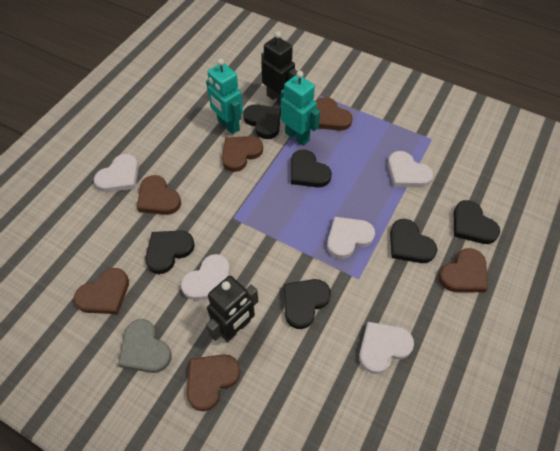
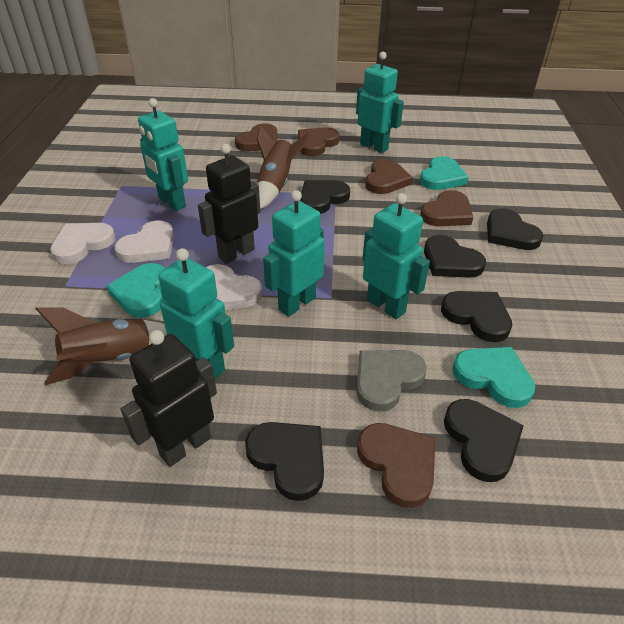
brown heart: [74,268,129,314] [137,175,181,215] [187,354,240,411] [222,136,263,172] [316,97,353,131] [438,248,488,292] = 6 -> [235,123,277,151] [298,128,340,156] [357,423,435,508] [366,159,413,194] [420,190,473,226] = 5
brown rocket: none = 0 -> [36,307,167,385] [257,125,310,209] = 2
turquoise heart: none = 0 -> [107,263,165,318] [420,156,469,190] [452,347,535,408] = 3
turquoise robot: [206,59,243,134] [281,71,320,146] = 2 -> [138,98,188,211] [158,248,234,379] [263,190,325,317] [356,52,404,153] [362,193,430,319] = 5
white heart: [94,154,139,192] [181,254,230,300] [327,217,375,259] [359,322,414,374] [388,151,433,187] = 5 -> [50,223,115,264] [114,220,174,263] [206,264,262,310] = 3

